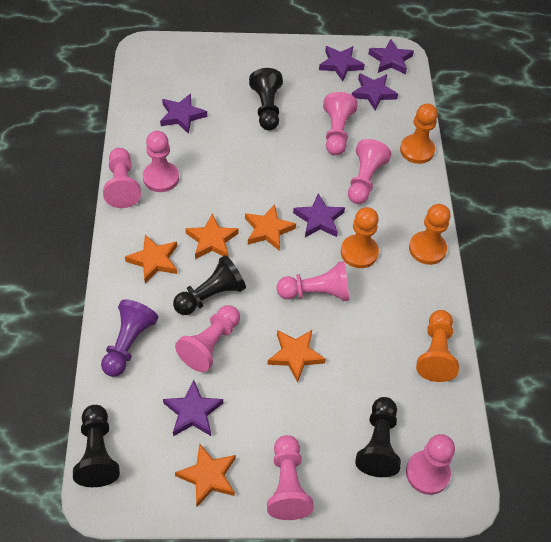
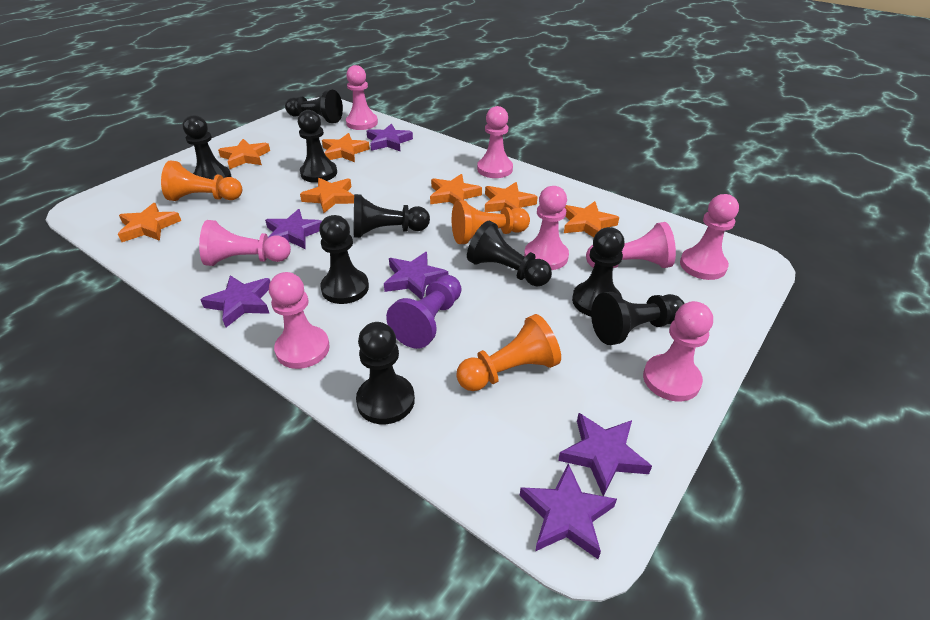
black pawn: [73,405,120,487] [173,255,246,315] [249,68,283,130] [355,397,401,477] = 4 -> [183,115,232,180] [285,90,343,123] [298,110,337,183] [319,215,369,304] [354,194,430,238] [356,322,415,425] [467,221,552,287] [572,227,625,316] [591,292,685,345] = 9
orange pawn: [341,207,379,268] [400,103,438,164] [409,204,451,265] [416,310,459,382] = 4 -> [161,161,242,201] [452,200,530,244] [456,314,561,391] = 3
orange star: [125,234,177,283] [175,443,236,507] [185,214,239,259] [245,204,296,251] [267,330,326,383] = 5 -> [118,203,181,242] [218,139,270,169] [300,178,354,213] [322,133,370,162] [430,174,482,204] [485,182,538,212] [564,201,619,237] = 7

